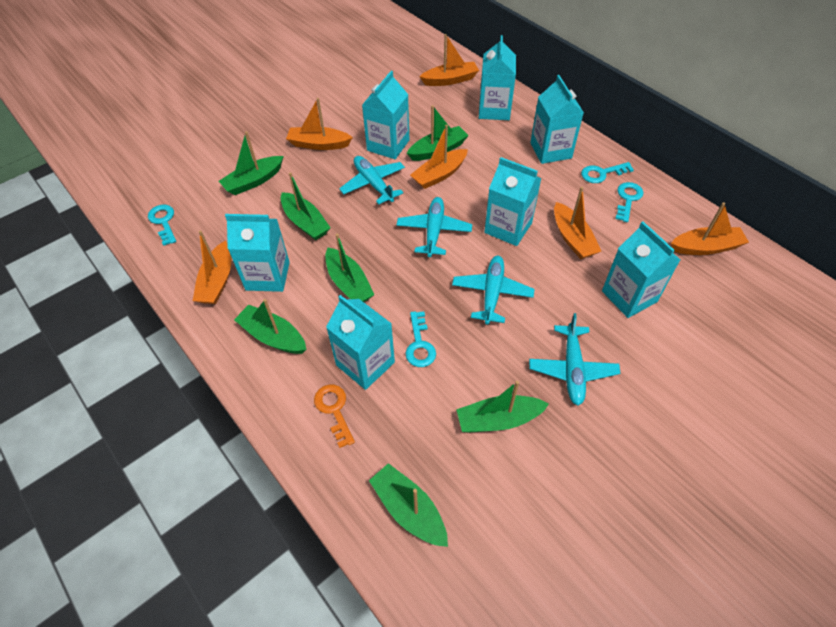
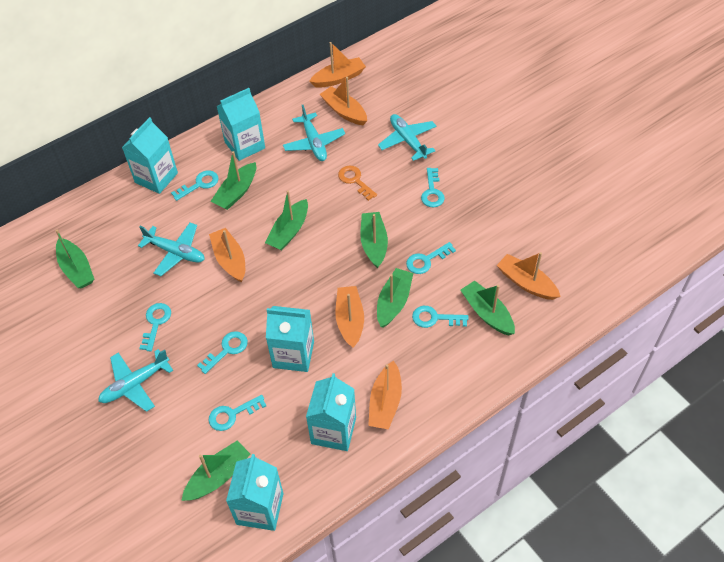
turquoise carton: [225,214,290,292] [326,295,395,390] [362,71,410,159] [479,35,516,120] [484,157,542,246] [530,75,584,164] [602,222,680,318] = 7 -> [122,117,178,194] [217,88,265,161] [226,454,284,531] [266,306,314,372] [306,373,356,451] = 5
turquoise key: [148,205,176,246] [405,311,436,367] [581,162,634,183] [615,182,644,222] = 4 -> [139,303,171,351] [171,170,218,201] [197,331,248,374] [209,395,266,431] [406,242,456,274] [412,306,468,328] [421,168,445,207] = 7

